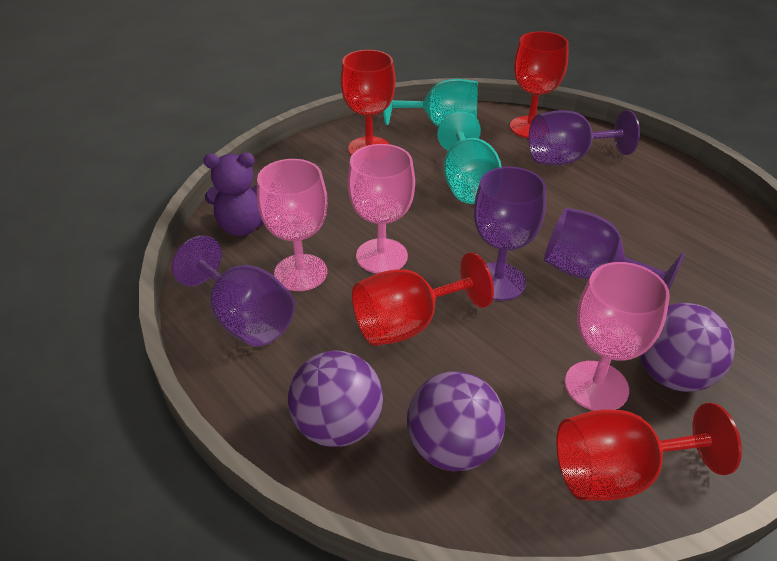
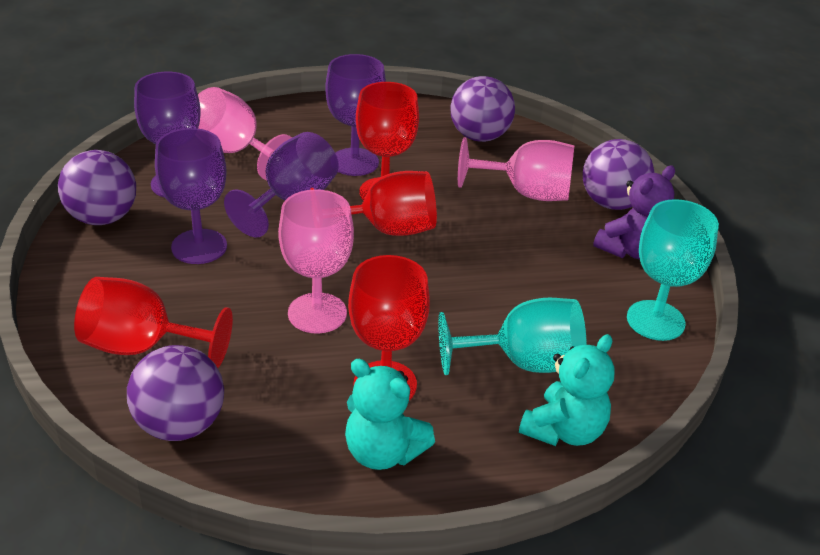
purple ball: [288,351,383,447] [407,371,505,471] [640,303,735,392] = 3 -> [58,150,136,225] [127,345,224,441] [450,76,515,142] [583,139,654,210] = 4
turquoise teddy bear: none = 0 -> [345,359,435,470] [519,334,615,446] = 2

